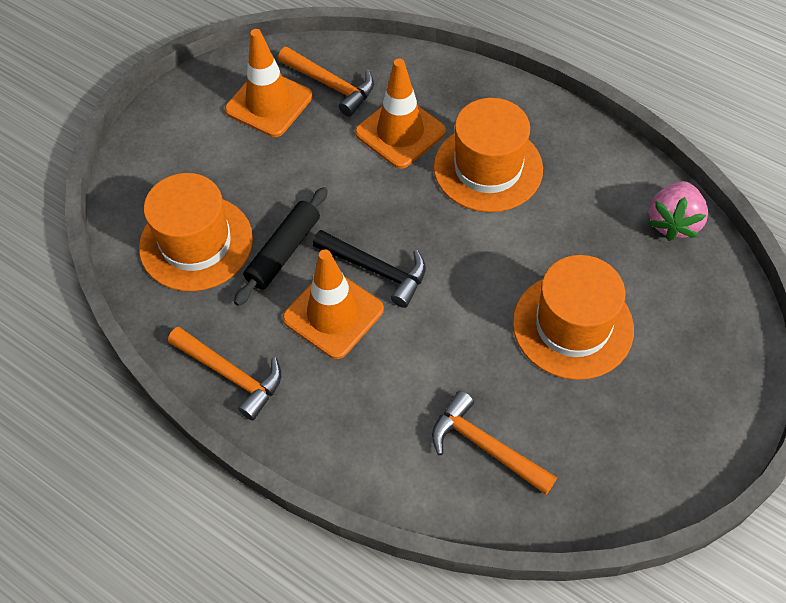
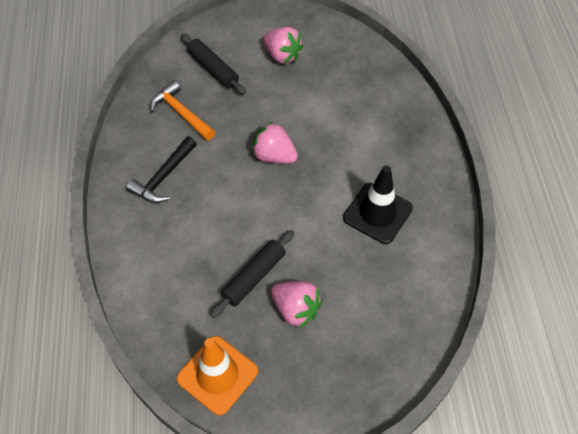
black rolling pin: [234,187,328,306] = 1 -> [181,34,246,95] [210,230,294,318] = 2
black traffic cone: none = 0 -> [343,165,413,244] = 1
orange hammer: [168,326,281,420] [278,47,374,117] [432,391,557,495] = 3 -> [150,81,215,140] = 1
orange hat: [139,173,253,291] [434,98,543,212] [513,255,634,380] = 3 -> none = 0
orange traffic cone: [225,29,313,137] [283,249,384,359] [355,59,446,169] = 3 -> [177,336,258,415] = 1
pink strawberry: [648,181,708,241] = 1 -> [251,121,298,164] [263,27,304,64] [271,281,322,329] = 3

